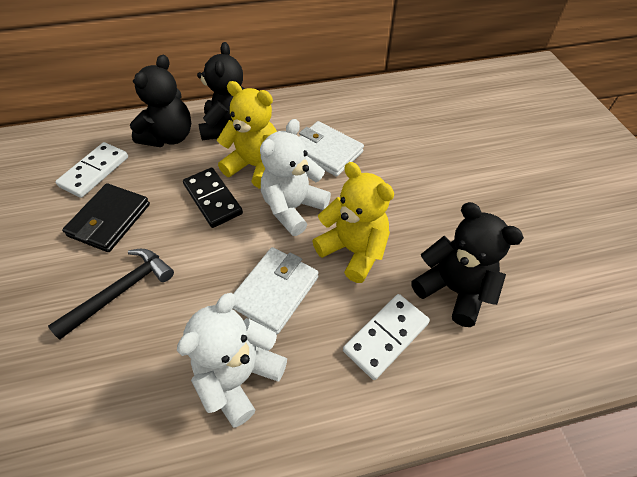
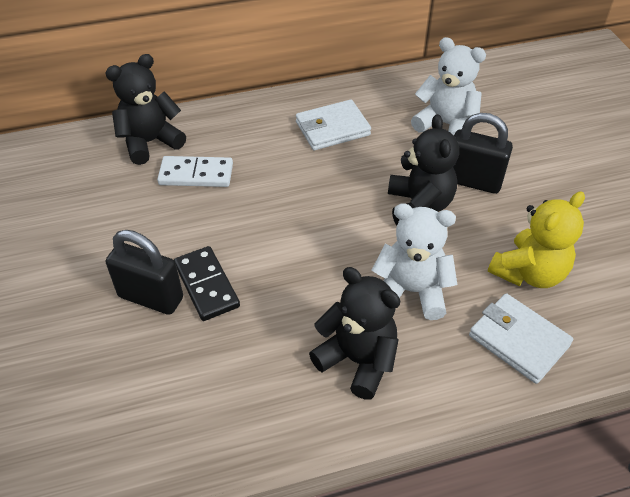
black hammer: [48,249,174,339] = 1 -> none = 0
black padlock: none = 0 -> [106,230,183,315] [453,113,513,194] = 2
black wallet: [62,183,150,252] = 1 -> none = 0
white domino: [55,142,128,198] [343,294,430,380] = 2 -> [157,156,233,187] = 1
yellow teddy bear: [217,81,277,189] [312,162,394,283] = 2 -> [488,191,585,288] = 1

